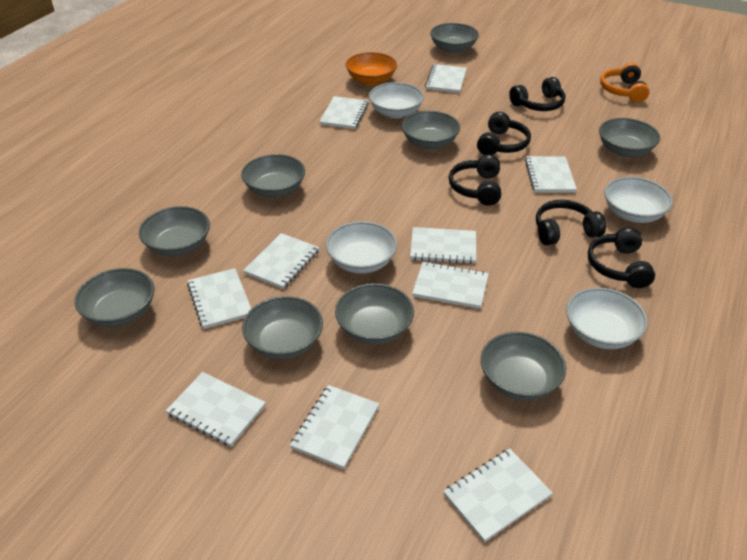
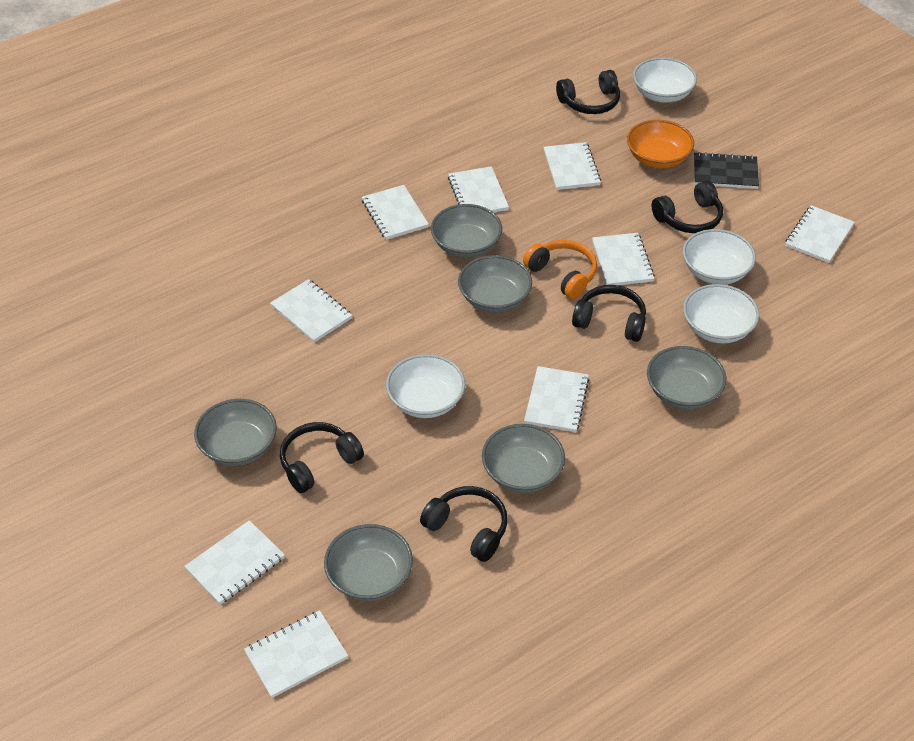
black notebook: none = 0 -> [694,152,759,189] = 1
grey bowl: [75,268,154,327] [139,206,210,257] [241,154,305,197] [242,296,323,359] [335,283,414,345] [402,111,460,149] [430,23,479,53] [481,332,566,400] [599,118,660,157] = 9 -> [194,399,277,466] [324,524,413,601] [431,204,502,258] [458,255,532,313] [482,424,565,493] [647,346,726,409] = 6
white notebook: [166,372,266,447] [187,268,251,329] [243,233,319,289] [290,385,379,469] [319,96,369,129] [410,227,476,264] [412,262,489,309] [425,64,467,93] [443,449,553,542] [525,156,577,192] = 10 -> [184,520,285,605] [244,610,348,698] [270,279,352,342] [362,185,429,240] [448,166,509,212] [524,366,590,432] [544,142,601,190] [592,233,655,285] [785,205,854,263] = 9

